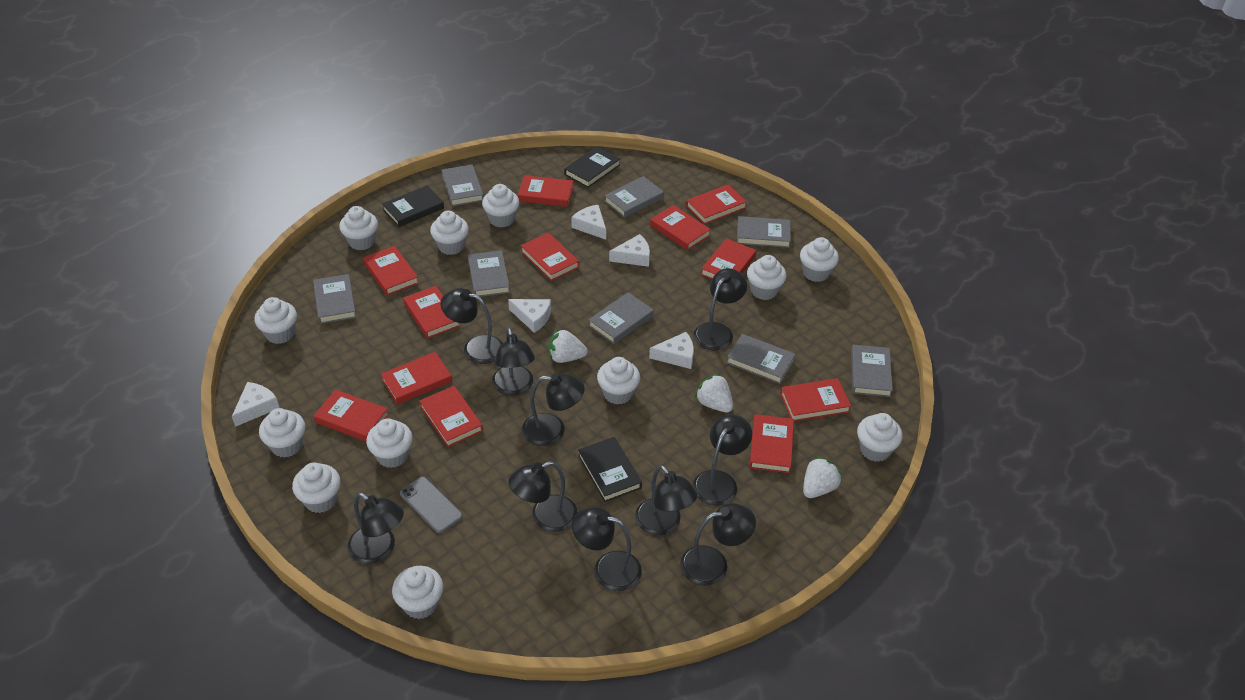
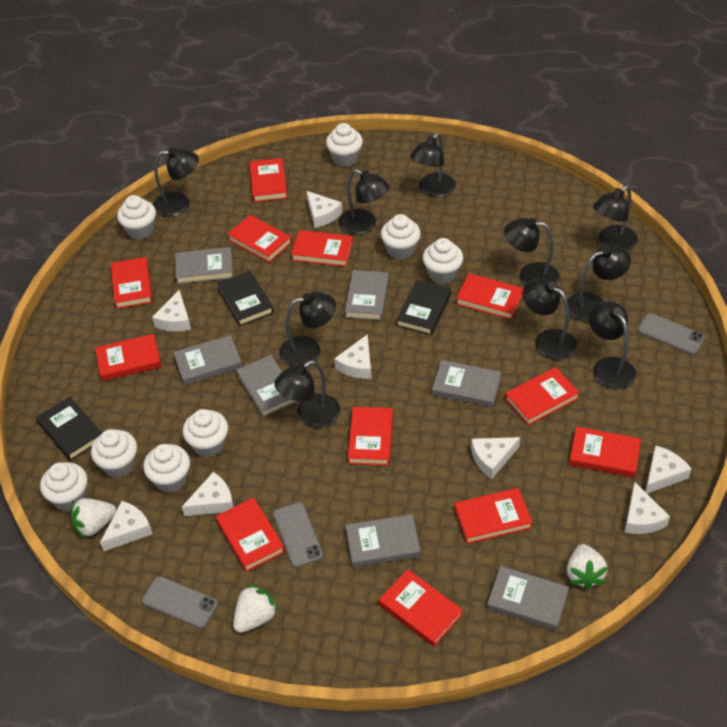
grey book: [313,274,356,324] [441,165,484,206] [468,250,510,297] [588,292,654,344] [604,176,664,218] [726,334,796,384] [737,216,791,248] [851,345,893,397] = 8 -> [173,335,242,385] [175,247,233,284] [236,355,299,417] [345,270,389,321] [346,514,421,568] [432,360,501,407] [487,566,569,631] = 7
grey phone: [400,477,463,533] = 1 -> [142,576,218,629] [273,502,323,568] [638,313,705,355] = 3
white cheese: [232,382,280,427] [508,299,551,333] [571,205,606,240] [609,234,650,267] [649,332,694,369] = 5 -> [100,501,153,551] [152,290,191,332] [182,472,234,516] [307,191,343,228] [334,334,371,379] [471,437,520,479] [625,482,670,534] [645,445,691,493] = 8
white cupcake: [254,297,297,344] [259,408,305,458] [292,462,340,513] [339,206,378,250] [366,418,412,468] [392,566,443,619] [430,211,469,255] [482,184,519,227] [597,357,640,405] [747,255,786,300] [800,237,839,282] [857,413,903,462] = 12 -> [40,462,88,511] [91,429,137,478] [117,195,156,240] [143,444,190,493] [183,409,228,457] [326,123,363,167] [381,214,421,260] [422,238,463,284] = 8

